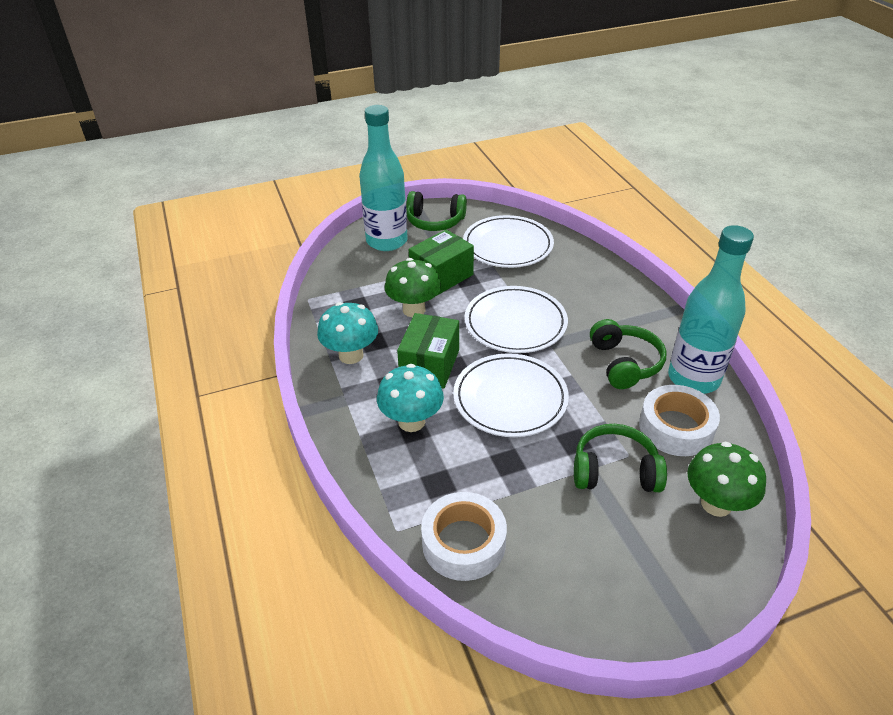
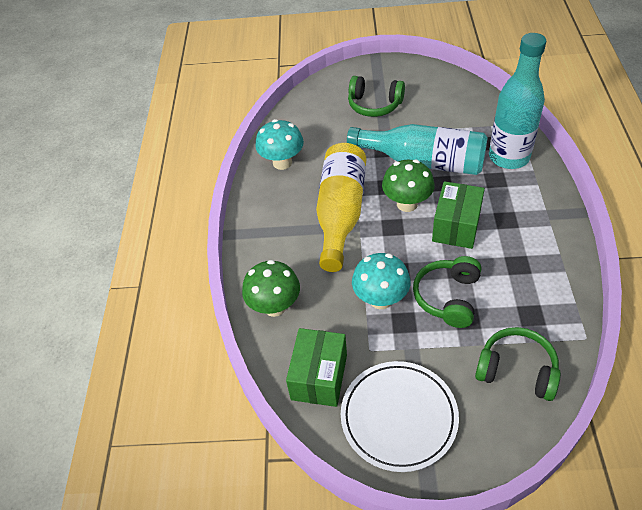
white plate: [453,353,569,437] [463,215,554,268] [465,286,568,353] = 3 -> [341,361,459,472] = 1
white tape: [421,492,507,581] [639,385,720,456] = 2 -> none = 0
yellow bottle: none = 0 -> [316,143,366,272] = 1

